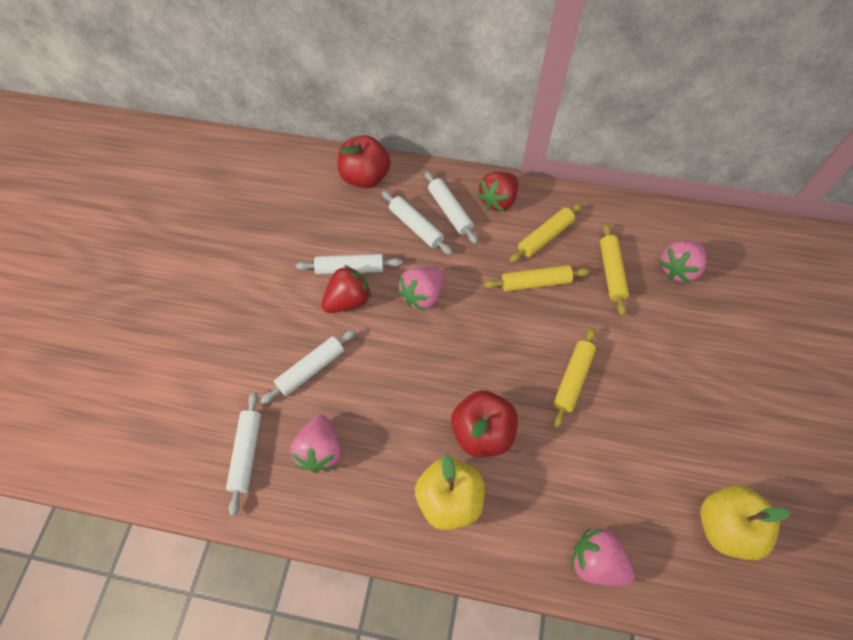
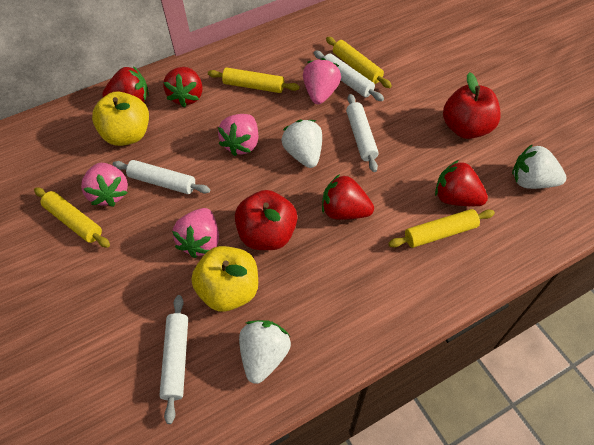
red strawberry: [322,265,372,313] [477,172,518,212] = 2 -> [102,66,149,102] [163,67,203,108] [322,174,374,220] [435,160,488,206] = 4
white rolling pin: [226,392,261,516] [260,329,356,404] [296,254,402,275] [382,190,452,255] [425,171,478,244] = 5 -> [113,160,210,194] [159,295,188,424] [314,51,384,101] [346,94,379,172] = 4
white strawberry: none = 0 -> [239,320,291,384] [282,120,322,168] [512,144,567,189] = 3

